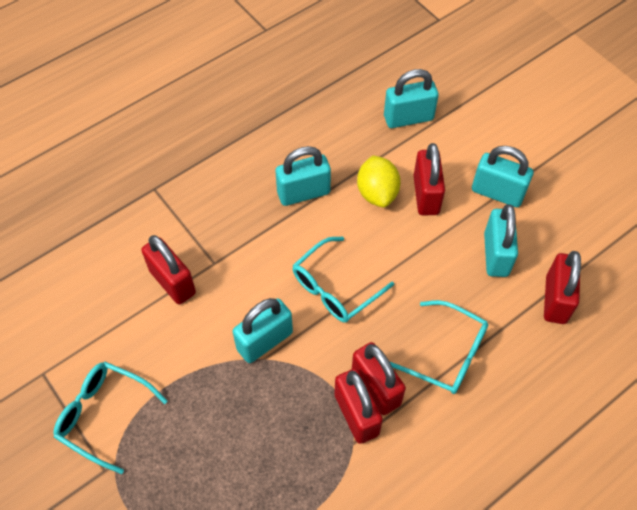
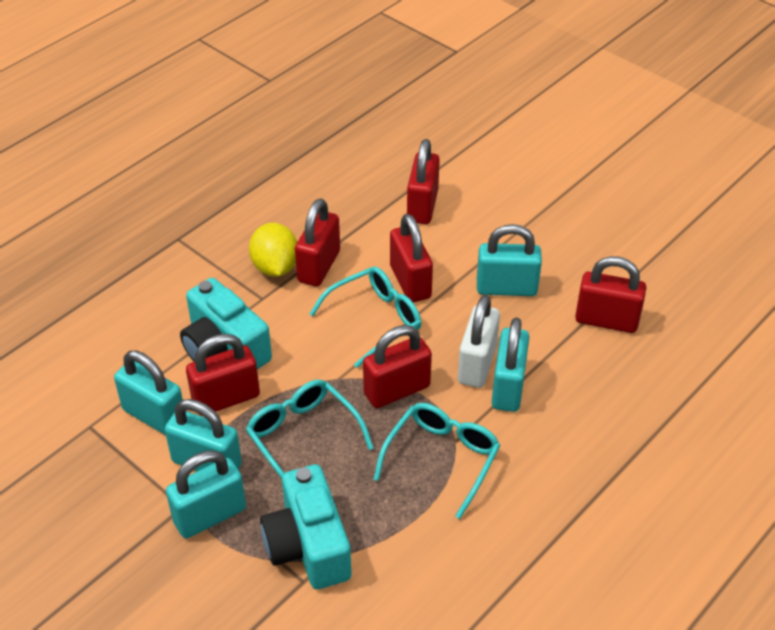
red padlock: [141,235,196,304] [334,368,383,444] [352,342,406,415] [413,143,445,216] [544,251,581,324] = 5 -> [186,334,260,416] [295,198,340,287] [363,325,432,408] [390,214,433,303] [407,139,440,224] [575,256,646,333] = 6
turquoise camera: none = 0 -> [180,278,272,369] [260,464,352,589] = 2
white padlock: none = 0 -> [458,295,500,388] = 1

